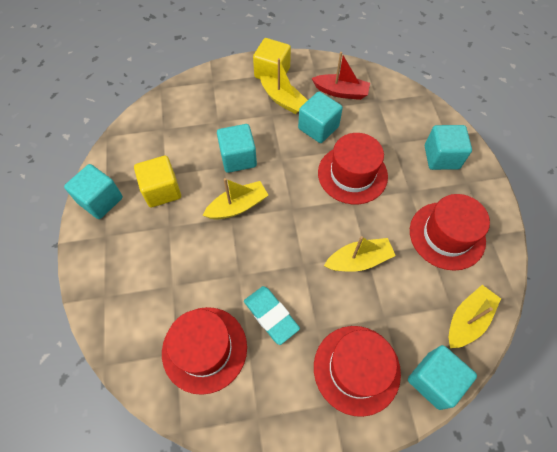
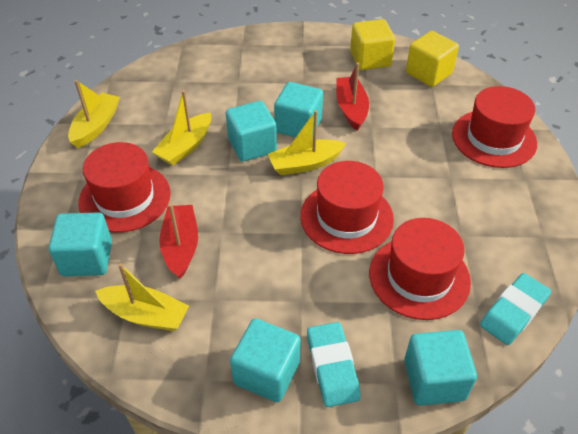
red boat: [311,52,370,100] = 1 -> [159,204,198,279] [336,63,369,131] = 2
turquoise eraser: [244,286,300,345] = 1 -> [307,322,361,407] [480,273,551,345] = 2

